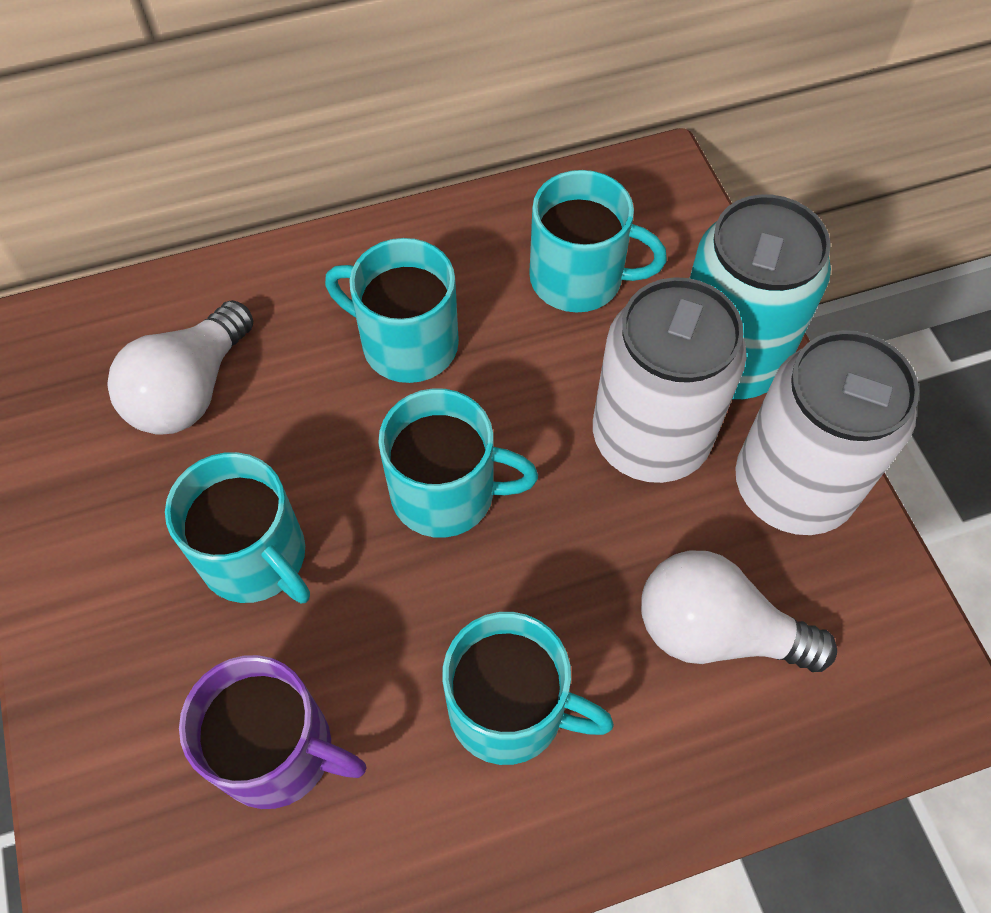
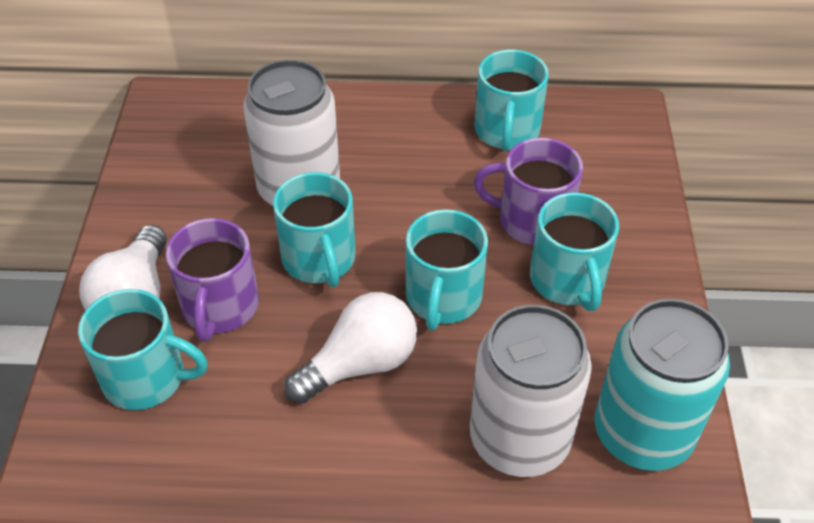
purple mug: [179,655,366,809] = 1 -> [166,218,259,342] [473,138,583,245] = 2

